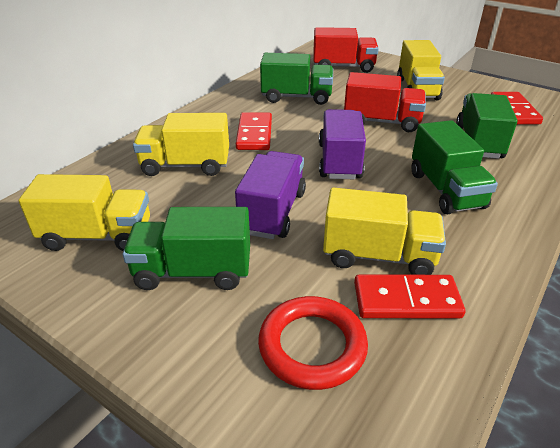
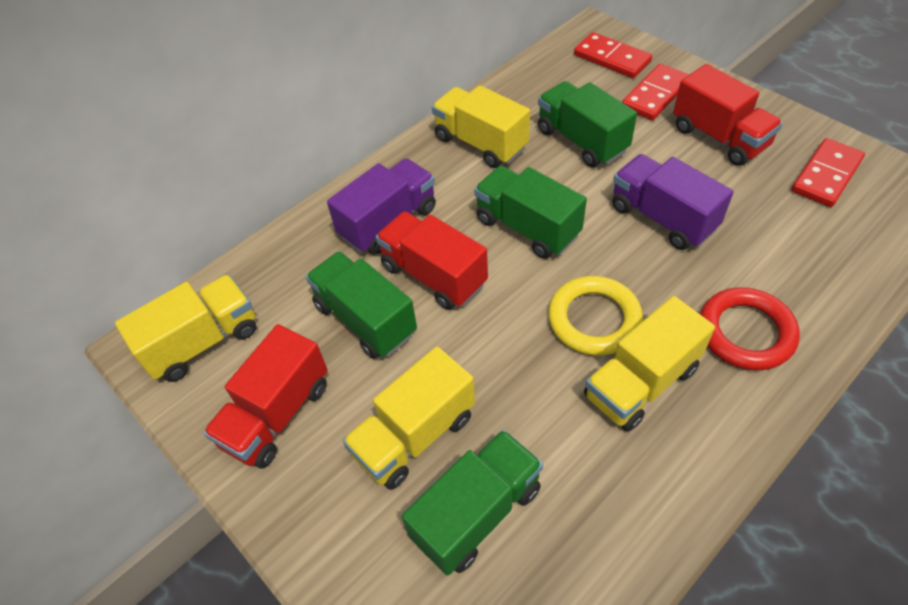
red truck: [313,27,379,73] [344,72,426,132] = 2 -> [203,324,328,469] [376,211,488,310] [673,64,783,166] = 3
yellow ring: none = 0 -> [548,276,643,356] = 1

